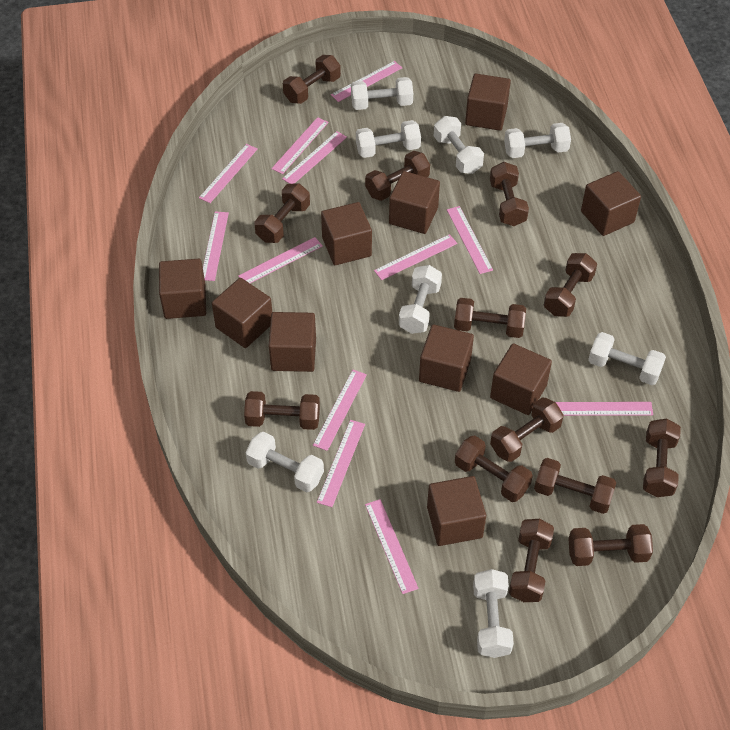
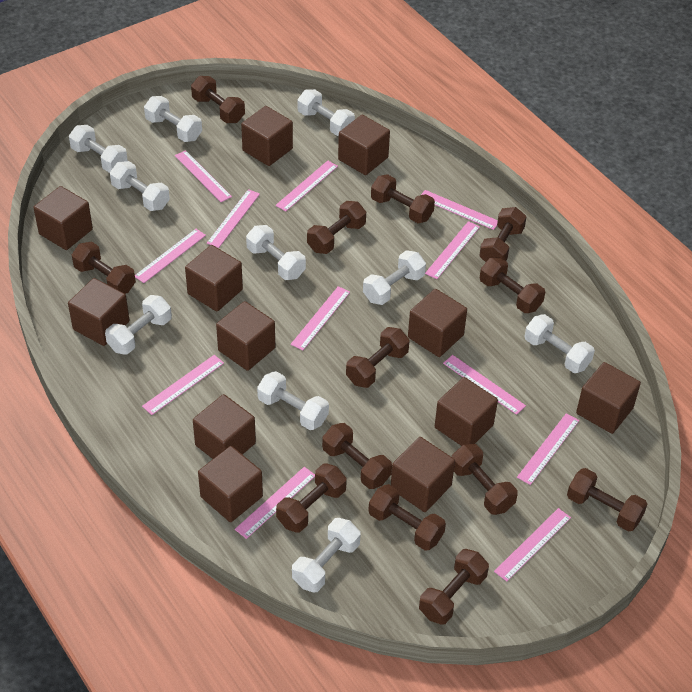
brown cube: [159,259,206,319] [212,278,272,348] [269,312,316,372] [321,202,372,265] [389,171,440,234] [419,324,474,392] [427,476,486,546] [465,74,511,131] [490,343,552,415] [581,171,641,236] = 10 -> [34,186,93,250] [68,278,130,346] [185,245,243,312] [193,394,256,459] [198,446,263,522] [216,301,275,371] [241,106,293,166] [338,115,390,175] [391,437,455,512] [408,289,467,357] [435,377,498,446] [576,362,641,434] = 12
white dumbbell: [246,432,324,492] [351,77,413,110] [356,120,421,158] [399,265,442,334] [434,116,484,174] [473,569,514,658] [504,123,571,158] [588,332,666,385] = 8 -> [69,125,128,173] [105,295,172,355] [110,161,170,211] [144,96,202,142] [246,225,306,280] [257,371,329,430] [292,518,361,593] [297,89,355,136] [363,250,426,305] [524,314,595,373] = 10

